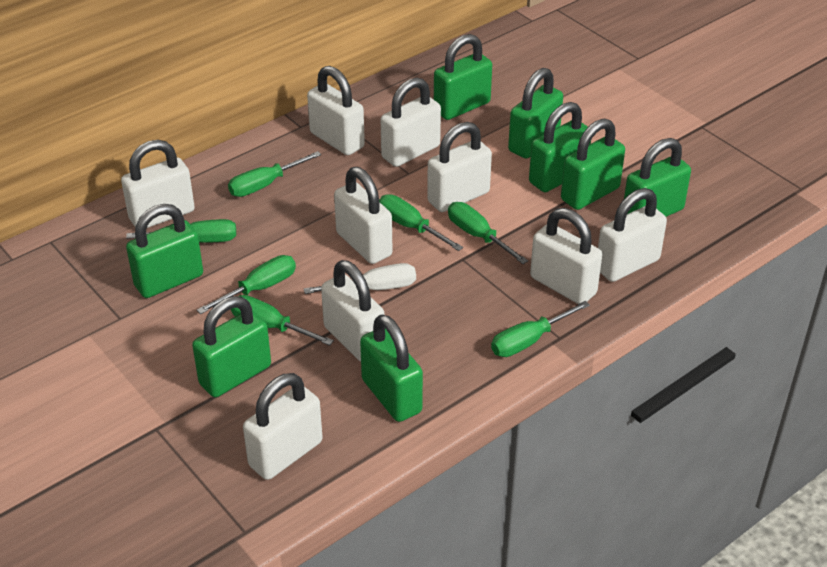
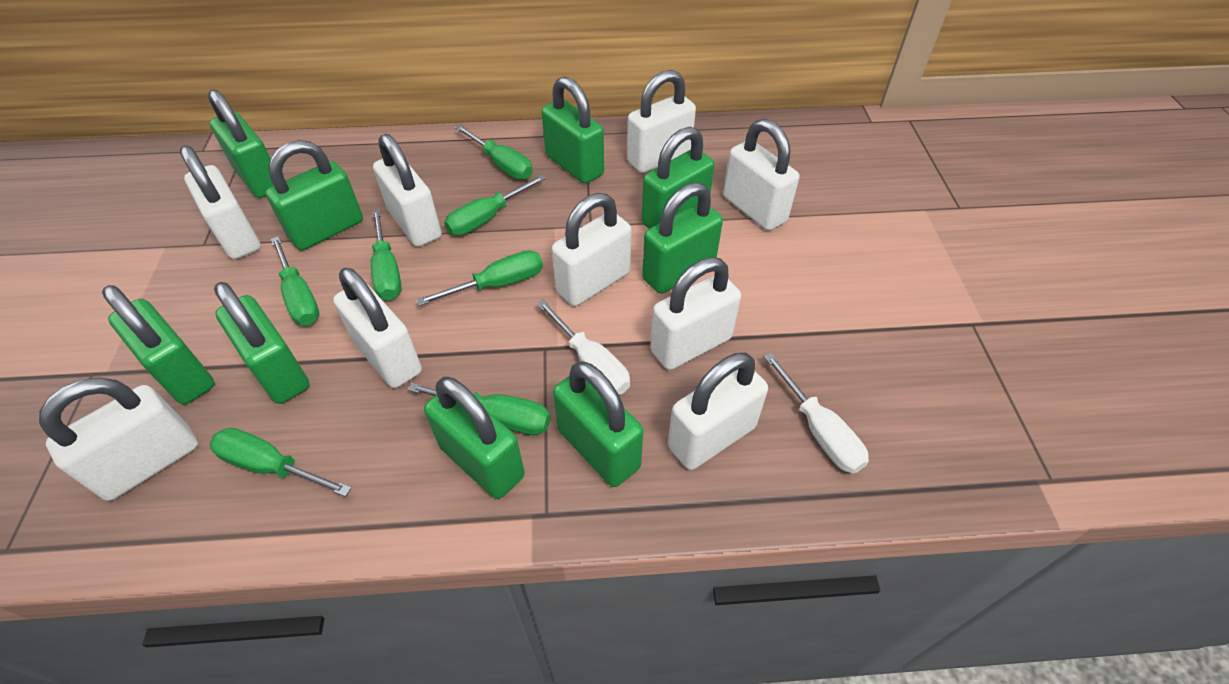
green padlock: [126,204,203,298] [192,296,271,397] [360,314,423,422] [434,34,492,120] [508,68,563,159] [529,102,591,192] [561,118,625,210] [624,138,691,217] = 8 -> [102,285,215,404] [208,89,274,198] [214,282,310,404] [266,140,363,250] [424,377,525,499] [541,76,604,184] [553,361,643,487] [642,127,715,229] [642,182,723,294] = 9
white screwdriver: [304,263,416,294] = 1 -> [537,299,630,395] [763,353,869,473] = 2

